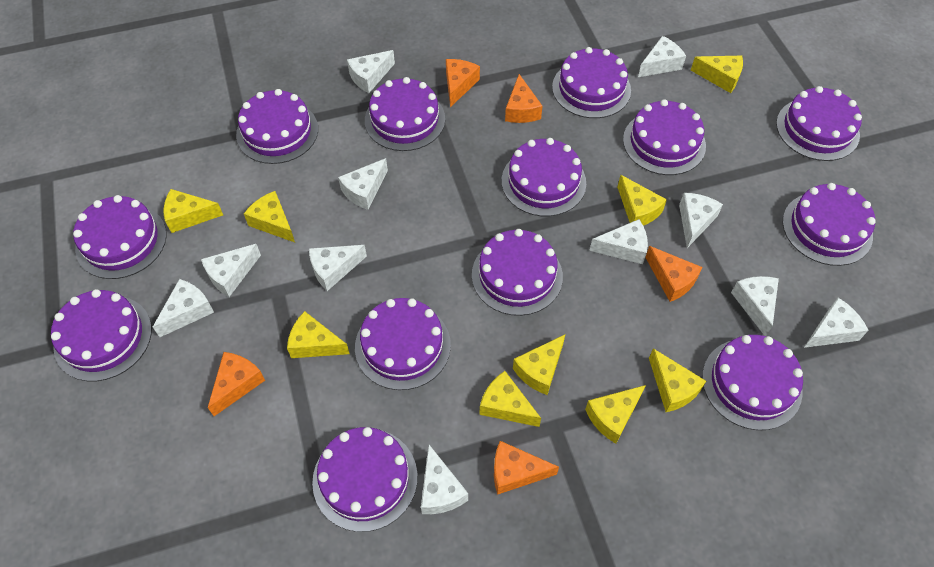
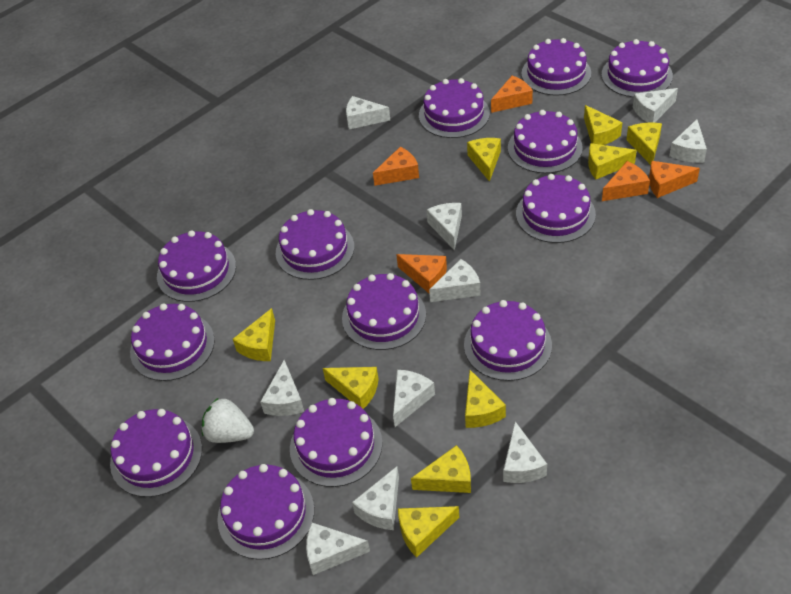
white cheese: [153,279,214,337] [201,244,261,297] [309,245,367,291] [338,158,388,210] [347,50,395,93] [421,445,468,514] [589,219,648,264] [638,36,686,77] [679,193,723,248] [731,276,779,336] [804,298,869,348] = 11 -> [260,360,304,416] [306,523,370,575] [346,96,390,129] [352,466,399,530] [393,370,435,427] [426,203,462,250] [429,259,481,302] [503,422,547,483] [633,88,678,123] [669,119,707,163] = 10
white strawberry: none = 0 -> [202,398,254,443] = 1

